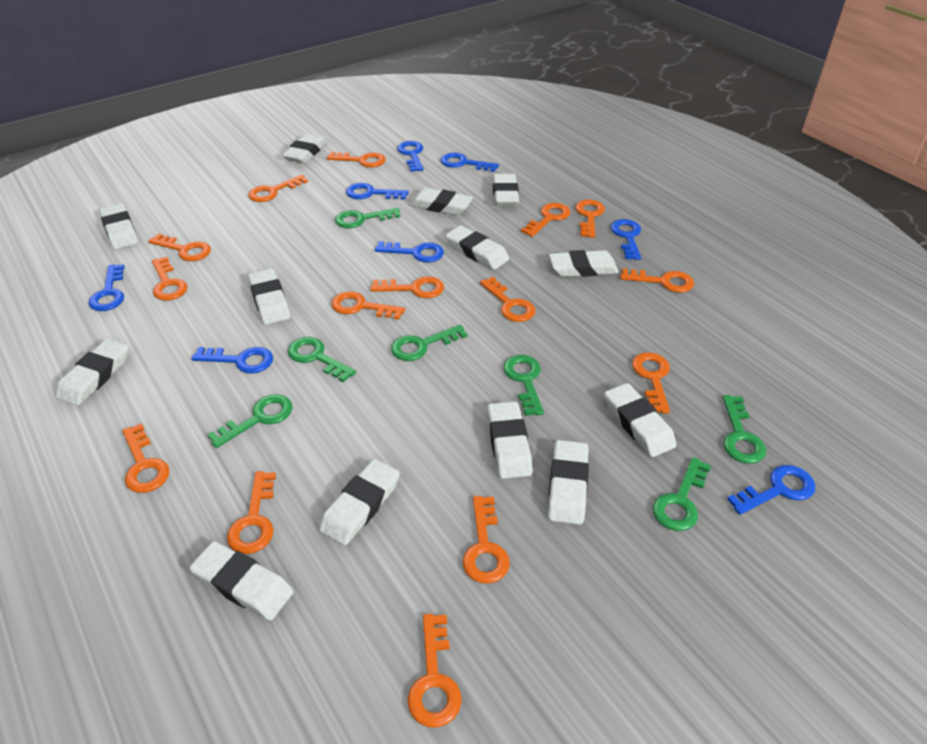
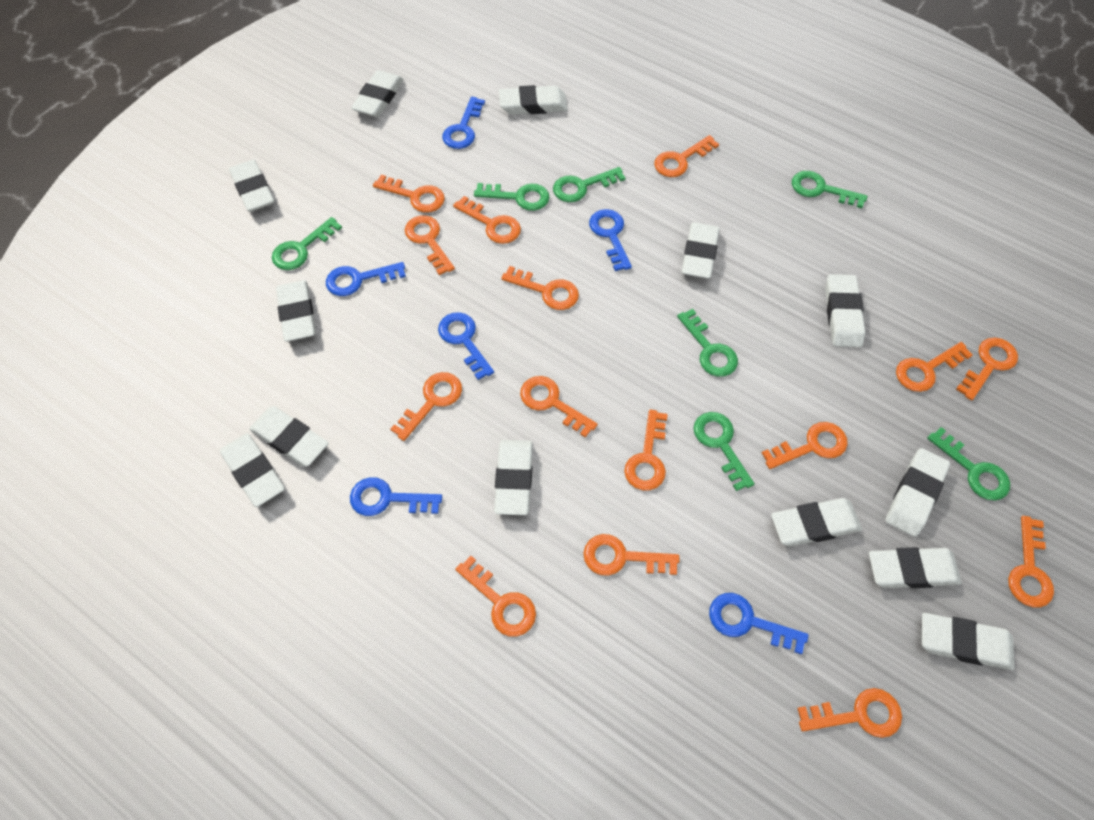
blue key: [88,264,125,311] [192,347,273,374] [346,183,409,200] [375,241,444,263] [397,141,424,172] [440,153,499,172] [611,219,641,260] [727,465,815,515] = 8 -> [326,262,406,296] [350,477,442,516] [438,312,494,380] [442,97,485,149] [589,209,632,271] [709,593,809,654] = 6

